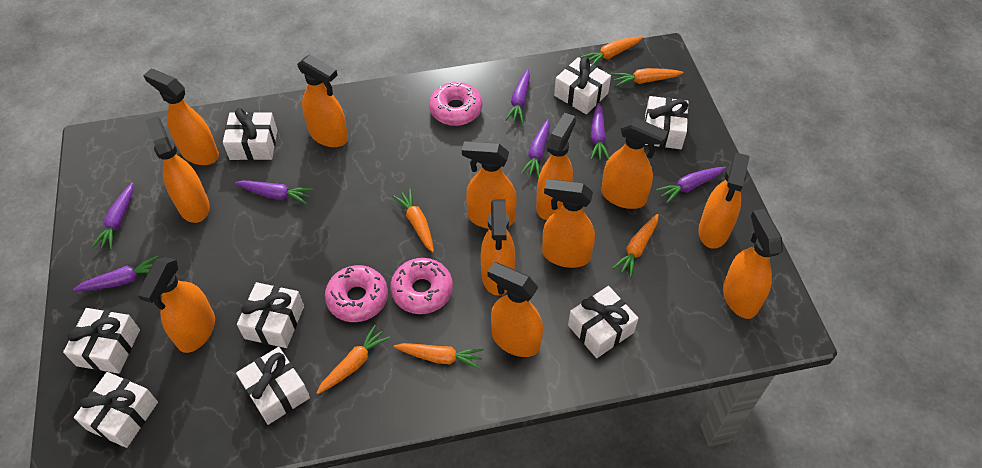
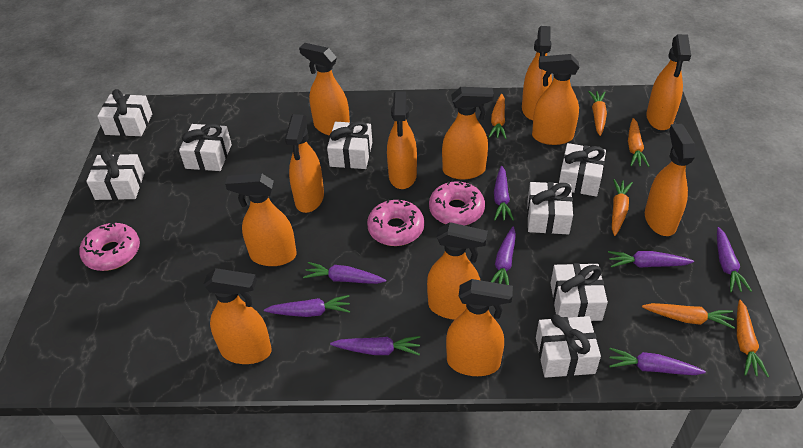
purple carrot: [73,255,159,291] [92,183,133,250] [235,180,313,204] [505,69,530,123] [521,119,550,178] [590,103,609,160] [656,167,726,204] = 7 -> [264,295,350,317] [303,262,386,284] [330,336,420,355] [491,227,516,285] [494,166,514,221] [608,251,694,268] [609,348,706,375] [717,227,752,292] = 8

